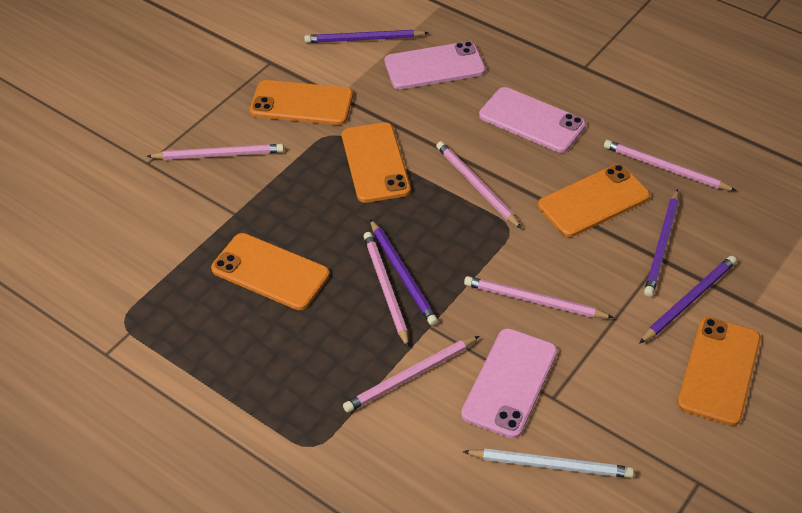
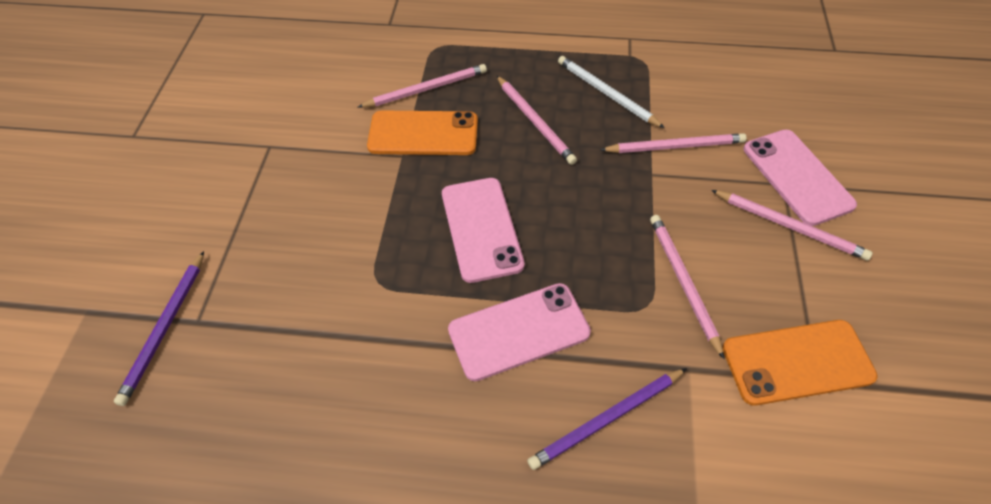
orange phone: [211,233,330,310] [250,80,353,125] [342,122,411,203] [538,164,650,237] [677,317,761,426] = 5 -> [367,110,478,155] [722,320,878,406] = 2
pink pencil: [146,144,284,160] [343,336,479,413] [363,232,409,348] [436,141,522,229] [464,276,614,318] [604,140,737,191] = 6 -> [358,64,487,108] [496,75,577,165] [600,133,747,153] [650,215,724,359] [711,190,873,261] = 5
purple pencil: [304,30,429,43] [370,219,438,326] [639,256,737,344] [644,189,679,297] = 4 -> [114,251,204,406] [527,368,687,470] = 2

